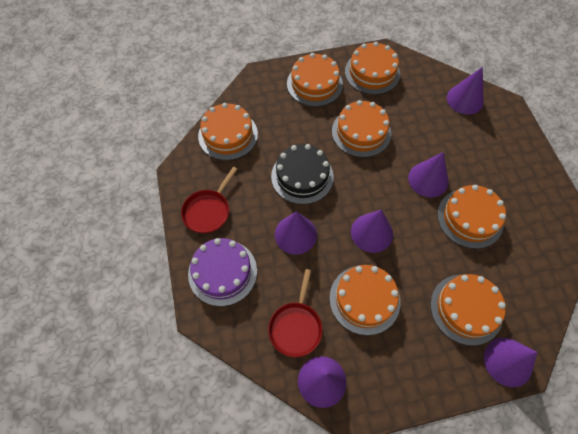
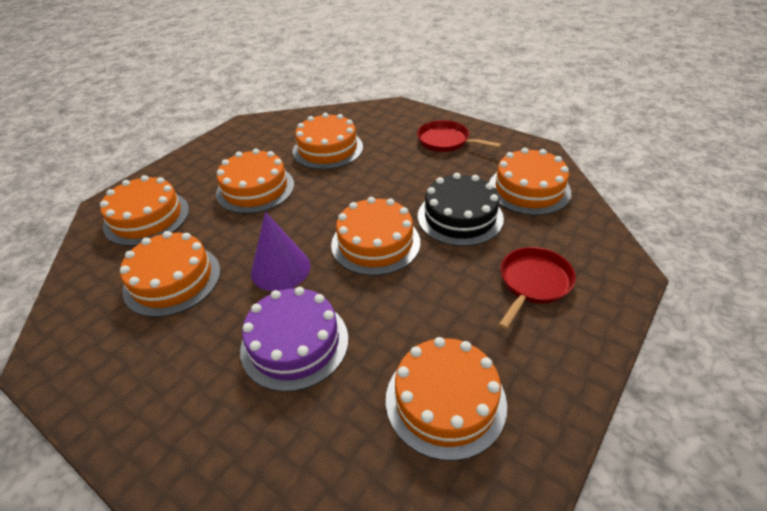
purple cone: [275,211,317,254] [298,356,347,408] [351,209,393,253] [408,152,449,197] [447,67,484,115] [484,338,538,387] = 6 -> [251,212,310,291] = 1

